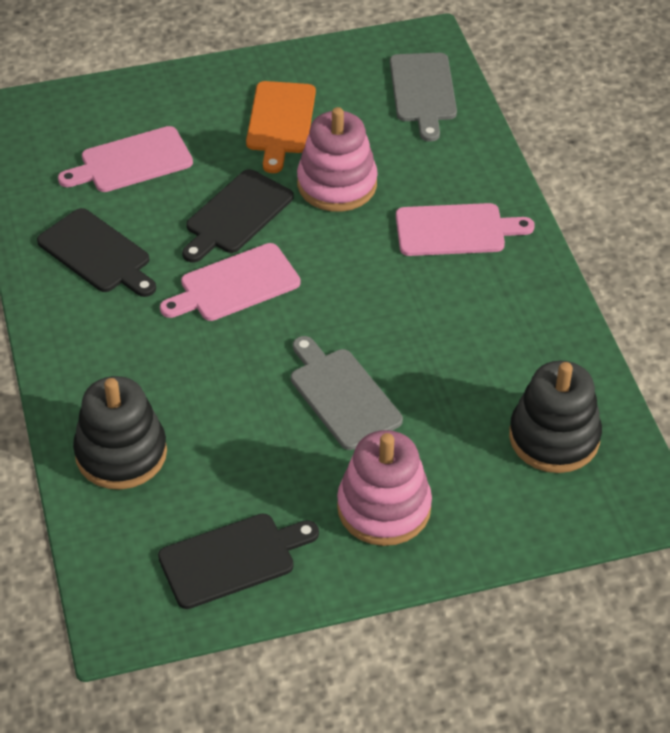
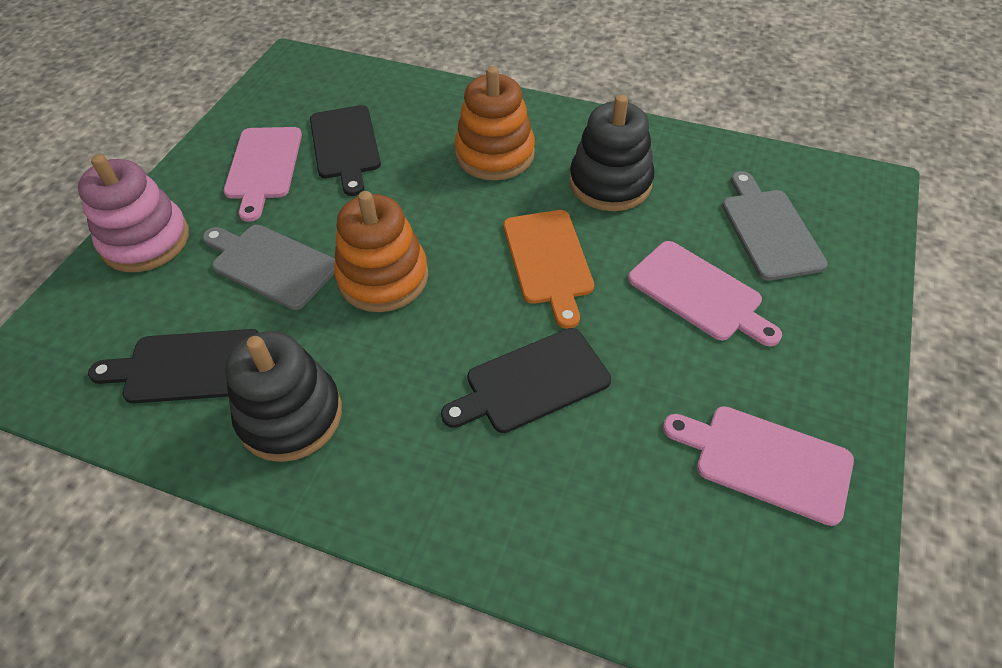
orange stacking toy: none = 0 -> [334,191,429,312] [455,66,535,180] = 2
pink stacking toy: [297,107,378,212] [337,430,432,546] = 2 -> [78,154,189,272] = 1

